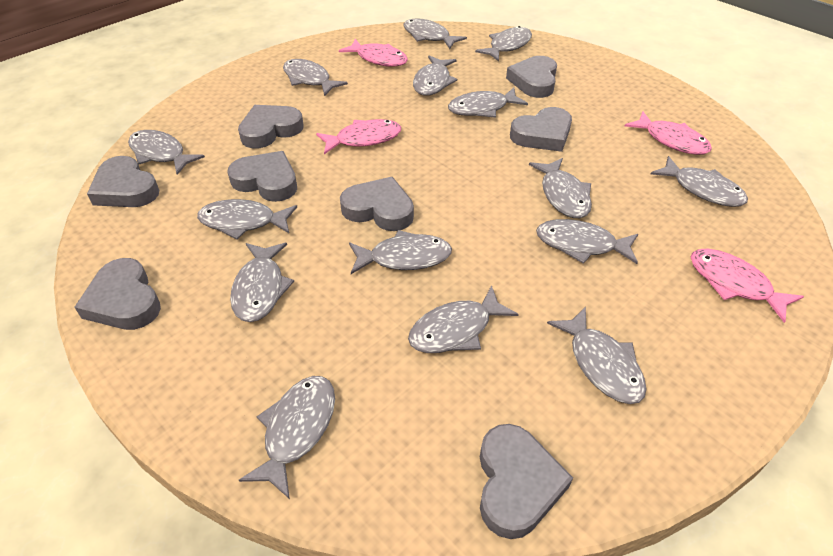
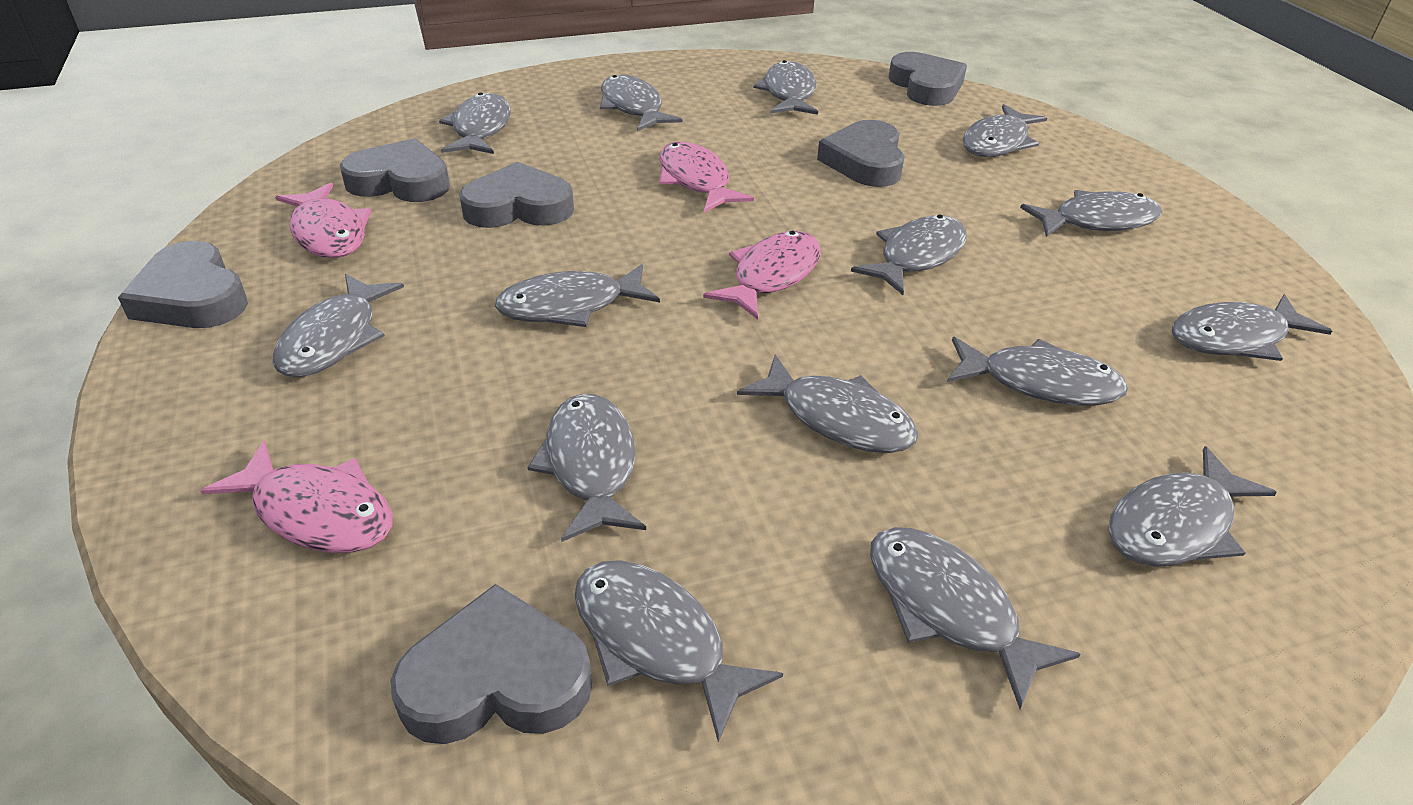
grey heart: [74,258,161,330] [87,156,159,207] [227,151,297,202] [238,105,304,148] [340,177,414,231] [480,424,573,539] [506,56,557,98] [510,107,572,152] = 8 -> [118,241,248,328] [340,138,450,202] [390,584,592,744] [459,162,574,228] [817,120,905,187] [888,52,967,106] = 6

